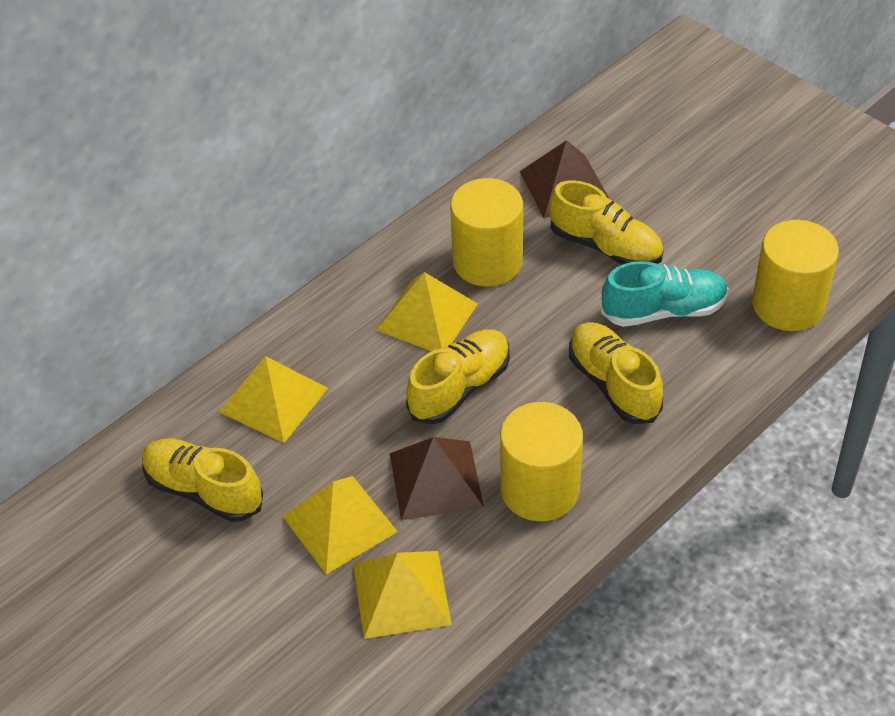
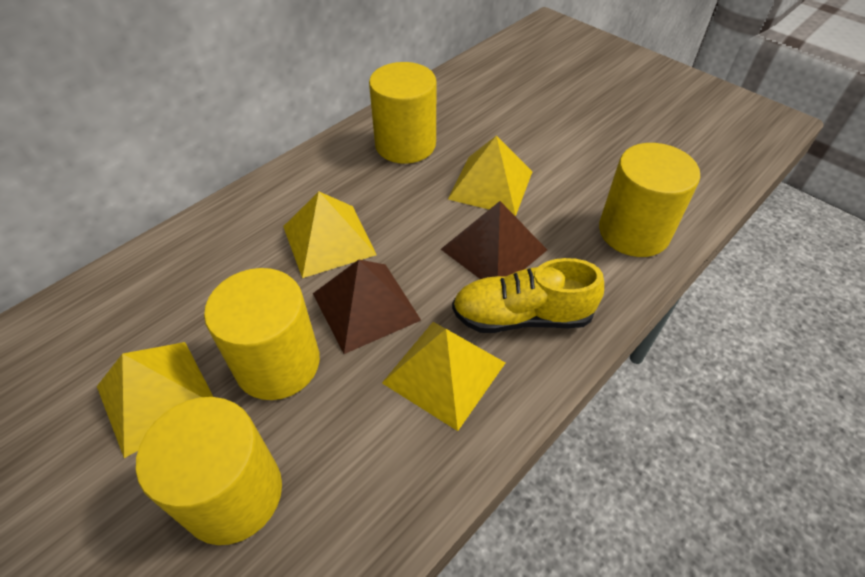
turquoise shoe: [601,261,729,327] = 1 -> none = 0
yellow cylinder: [450,178,523,287] [500,402,583,521] [752,220,839,331] = 3 -> [136,397,282,545] [204,268,320,400] [369,62,437,164] [599,143,700,257] = 4
yellow shoe: [142,438,263,522] [406,330,510,424] [549,180,664,265] [569,322,663,424] = 4 -> [452,258,604,333] = 1

